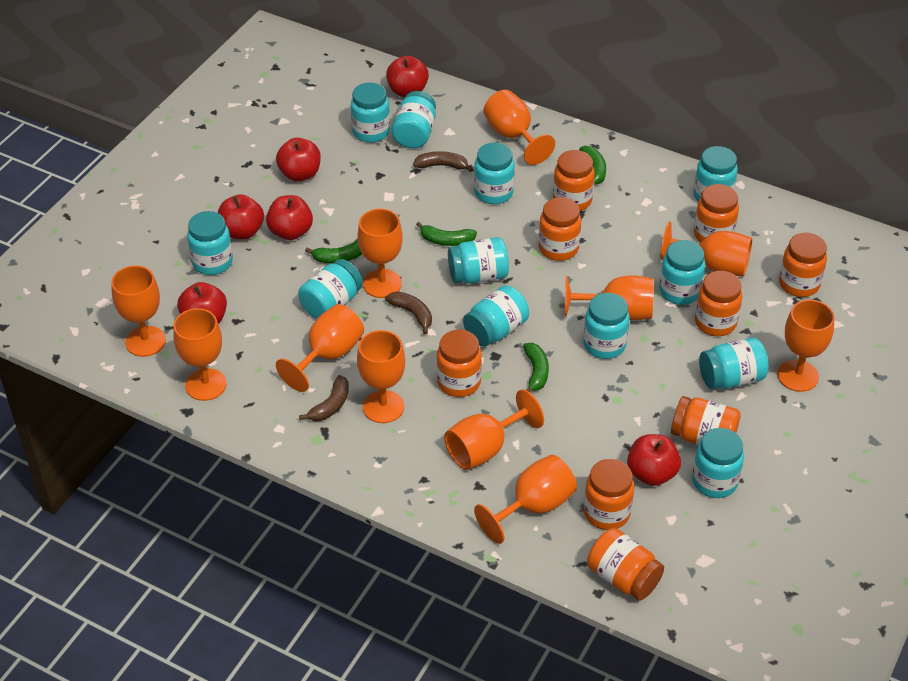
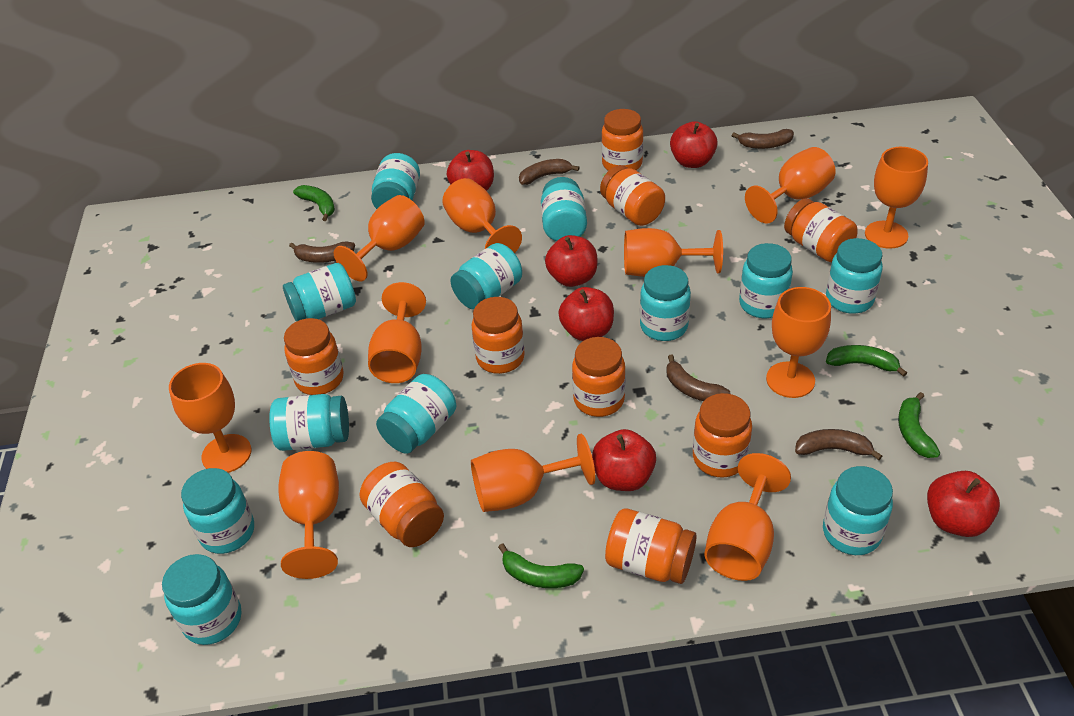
brown banana: [299,375,349,421] [385,291,432,334] [413,151,473,172] = 3 -> [289,241,355,263] [519,159,580,185] [667,355,730,401] [732,129,794,149] [795,429,882,460] = 5

